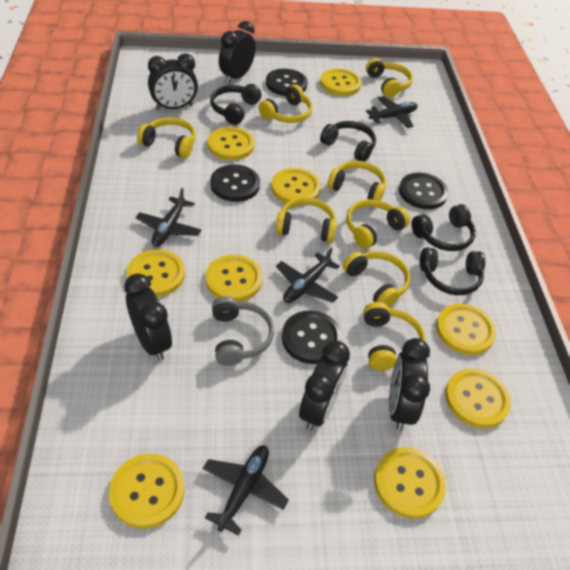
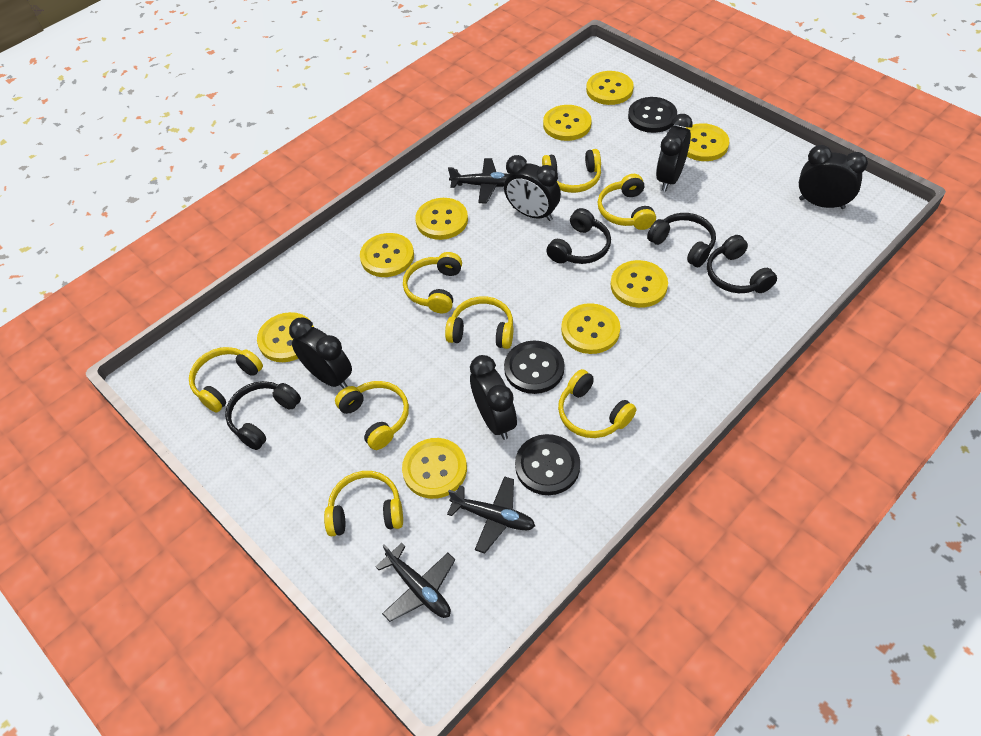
black button: [210,164,260,202] [266,69,307,96] [282,310,342,364] [399,173,448,209] = 4 -> [504,341,564,394] [515,434,580,495] [628,97,677,133] = 3
black plane: [136,188,202,247] [203,446,289,536] [276,247,340,303] [366,96,418,128] = 4 -> [375,543,455,622] [447,476,535,554] [448,158,509,203] = 3
grey headphones: [212,296,274,366] = 1 -> none = 0

